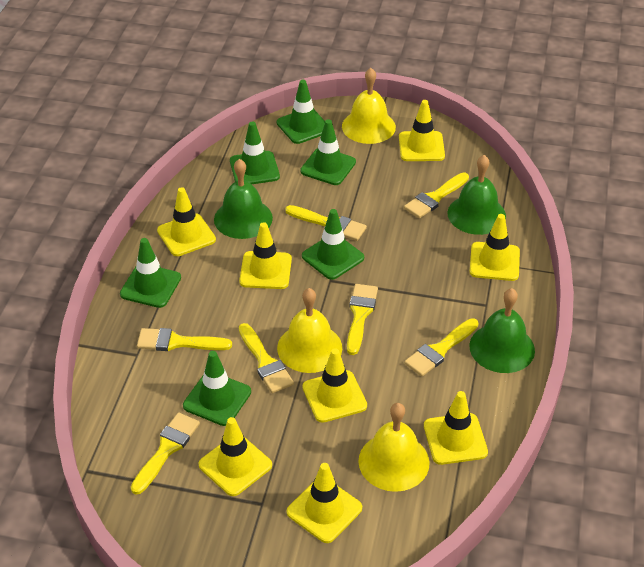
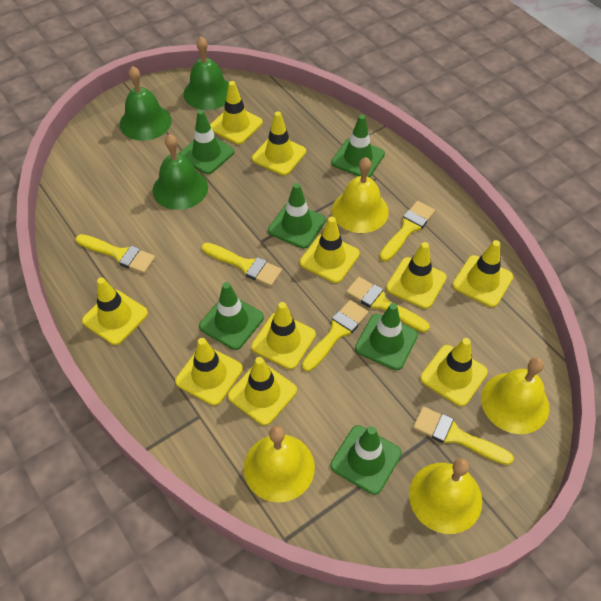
yellow bell: [277,288,342,373] [342,68,396,144] [359,403,430,492] = 3 -> [244,426,315,502] [332,157,389,233] [409,458,482,534] [481,357,549,434] = 4
yellow brush: [131,412,200,495] [137,328,232,351] [239,323,294,393] [285,205,367,241] [347,284,378,355] [404,172,469,218] [404,318,479,377] = 7 -> [76,234,155,273] [202,243,282,286] [302,300,368,372] [346,277,430,333] [380,201,435,262] [413,407,514,465] = 6
yellow traffic cone: [157,187,216,256] [199,417,272,496] [239,222,292,289] [287,463,362,543] [302,348,367,423] [399,100,445,161] [424,391,488,465] [470,214,520,281] = 8 -> [82,277,148,345] [175,338,243,406] [210,81,263,144] [228,357,297,426] [251,302,316,369] [252,111,306,176] [300,217,360,283] [386,242,447,309] [420,338,488,406] [452,240,513,307] = 10

